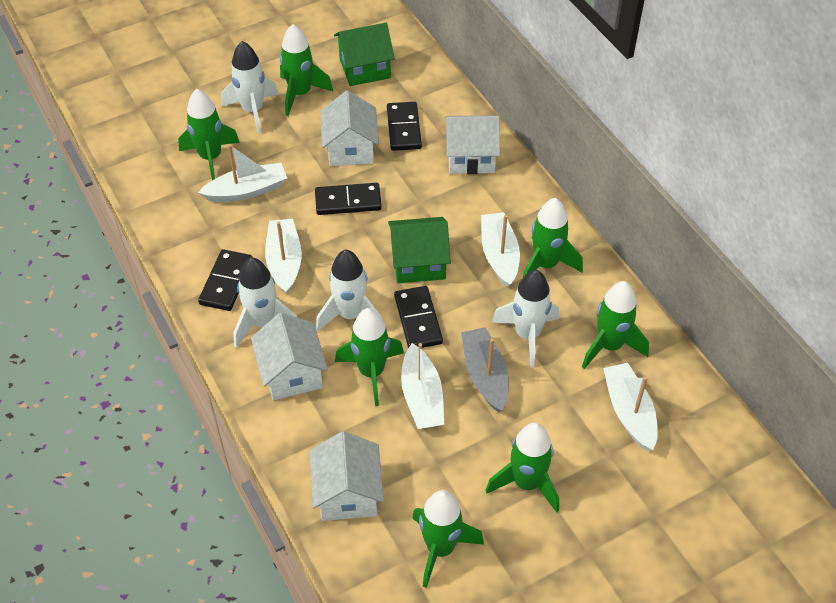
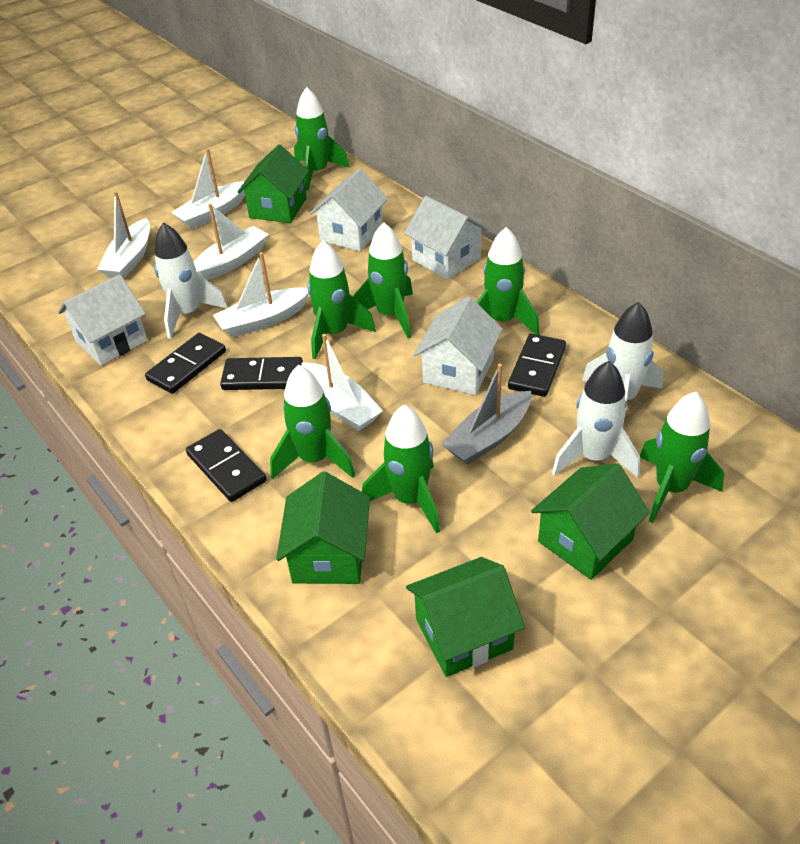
green house: [334,23,395,86] [388,217,451,283] = 2 -> [237,145,309,223] [276,472,370,584] [406,557,525,677] [531,463,650,580] = 4
white rocket: [221,41,279,134] [233,258,297,348] [316,250,382,332] [492,270,559,367] = 4 -> [154,222,228,339] [552,361,640,478] [582,302,663,427] = 3

